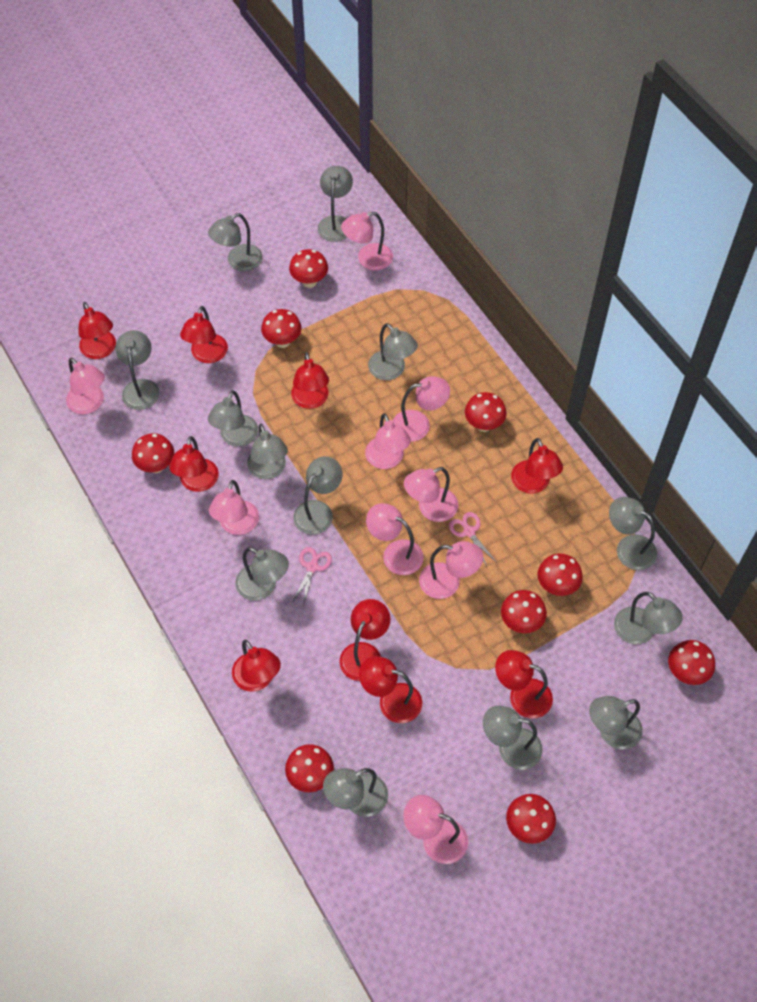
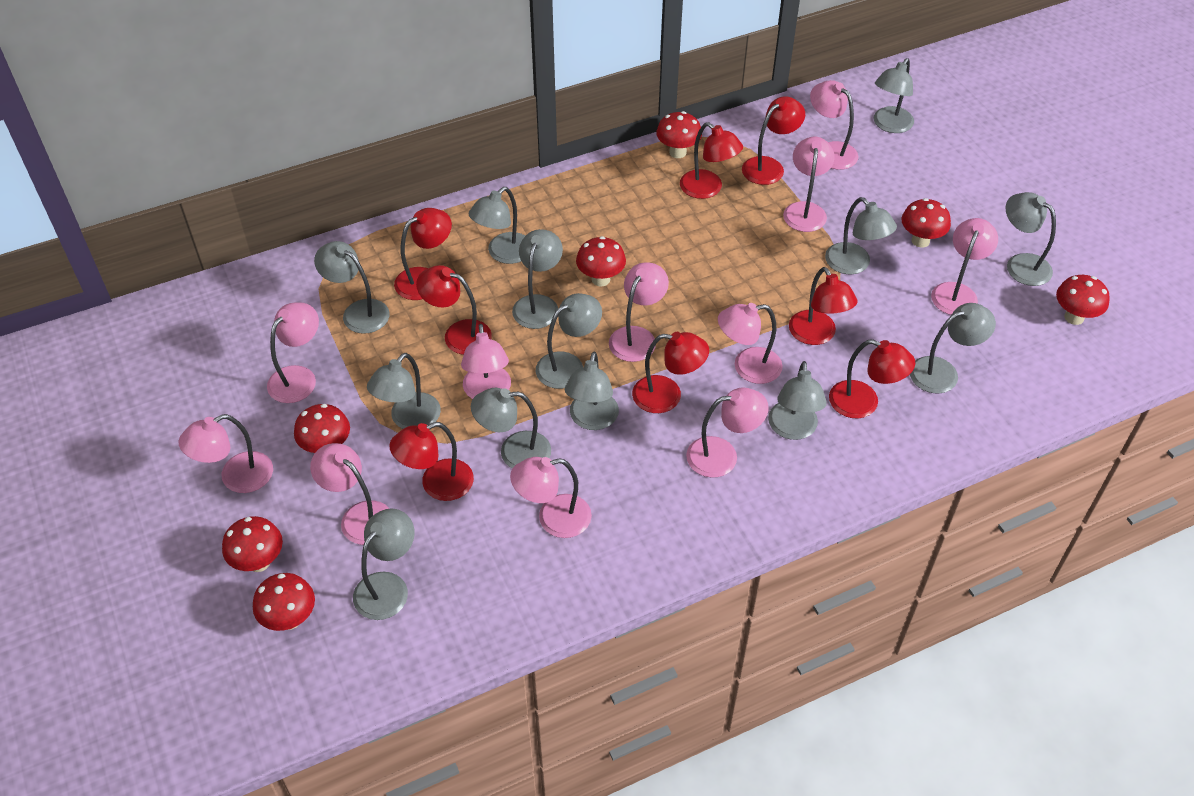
pink lamp: [66,358,105,414] [209,480,259,535] [341,212,393,270] [365,413,411,469] [366,503,424,575] [393,376,450,442] [404,467,458,522] [404,795,468,864] [419,541,483,599] = 9 -> [178,414,273,493] [267,302,319,403] [310,443,390,545] [461,324,511,399] [510,457,592,538] [609,262,669,362] [686,388,769,478] [718,303,783,384] [783,137,835,232] [810,80,859,170] [931,218,998,315] = 11
pink scissors: [292,547,332,607] [449,512,497,567] = 2 -> none = 0
red lamp: [78,302,116,359] [169,436,219,492] [180,306,228,363] [232,640,281,692] [291,352,329,409] [339,599,390,681] [359,656,423,723] [495,650,553,719] [511,438,563,494] = 9 -> [389,422,474,501] [394,208,452,300] [416,265,492,355] [632,332,709,413] [680,122,743,199] [742,96,805,185] [789,267,857,345] [829,339,915,418] = 8
red mushroom: [132,433,174,473] [261,309,302,348] [285,744,334,792] [289,249,328,288] [465,392,507,432] [501,590,547,633] [506,794,556,844] [538,553,583,596] [668,640,715,685] = 9 -> [222,516,283,572] [253,573,315,631] [294,404,350,453] [576,236,626,287] [656,111,702,158] [901,198,951,248] [1056,275,1110,325] = 7

